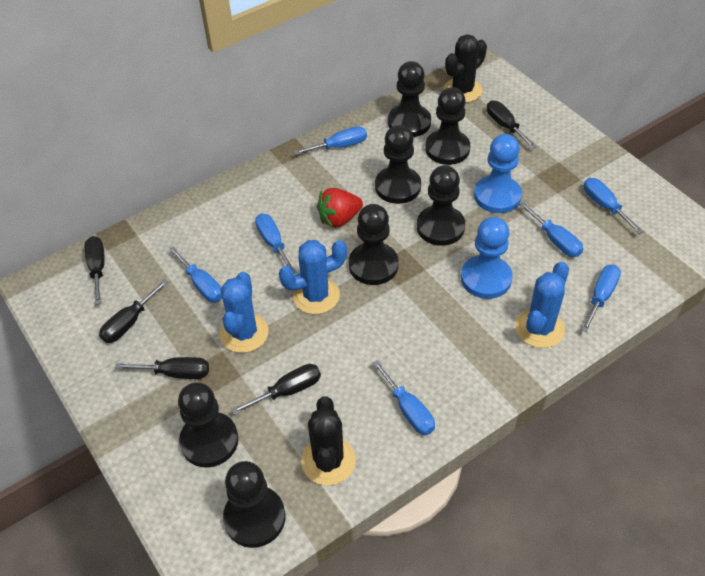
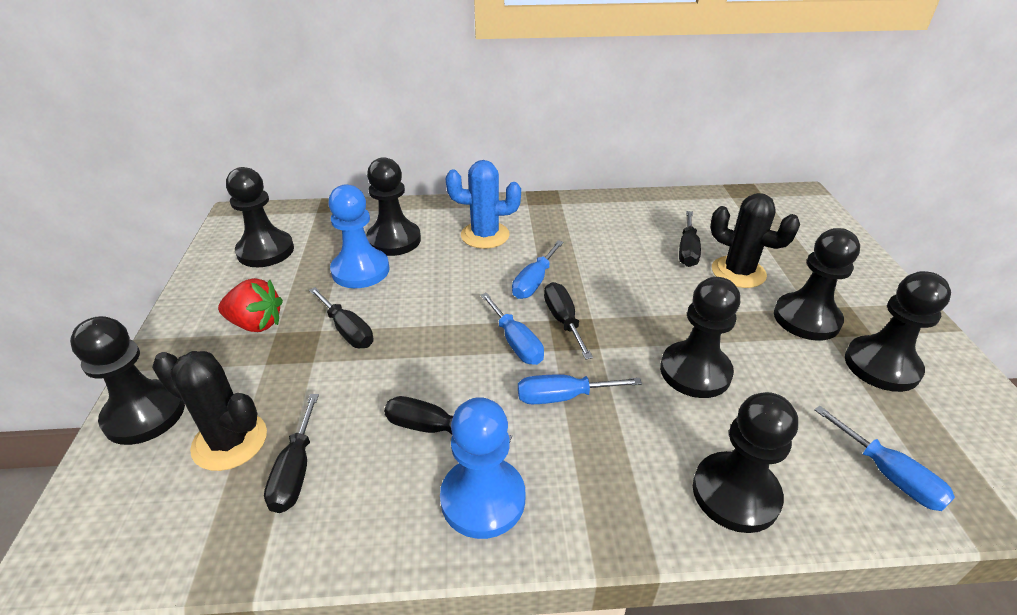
blue cactus: [220,272,268,353] [279,240,347,314] [515,262,569,348] = 3 -> [446,160,521,249] = 1
blue screwdriver: [169,246,222,302] [255,214,296,274] [294,126,367,155] [372,360,435,435] [519,202,583,257] [581,265,621,332] [584,178,644,234] = 7 -> [481,293,544,365] [512,240,564,299] [518,374,642,404] [814,406,955,511] = 4

